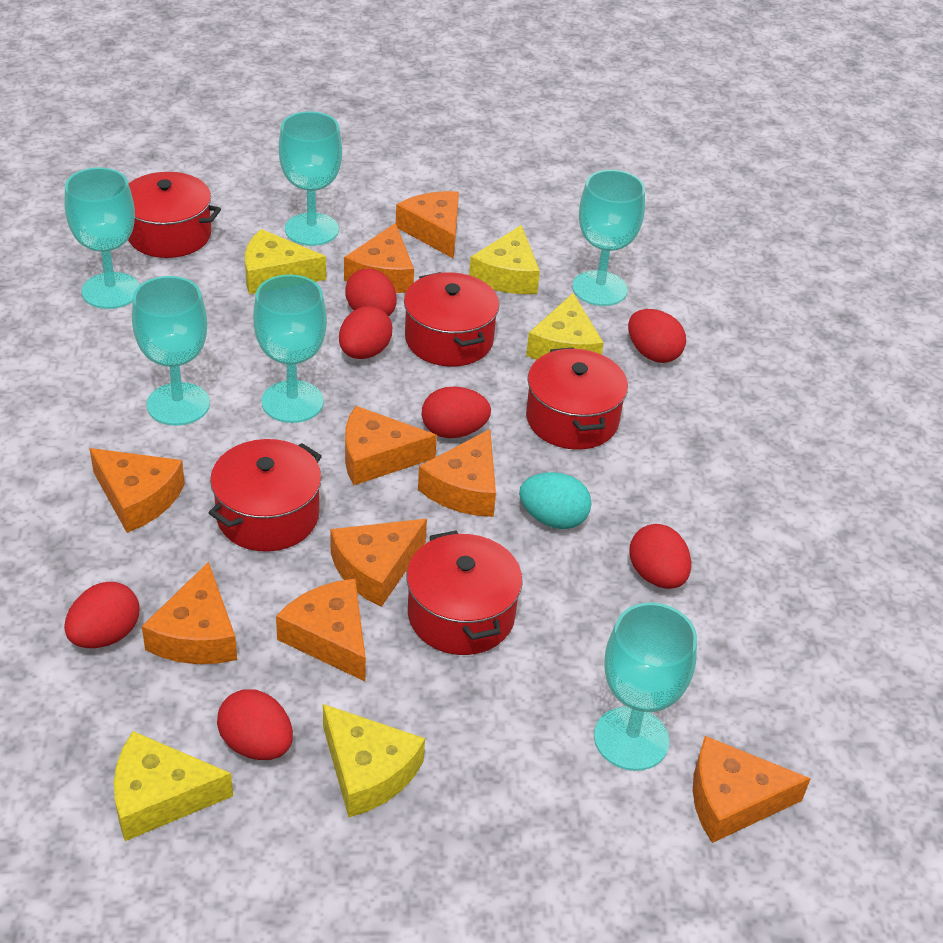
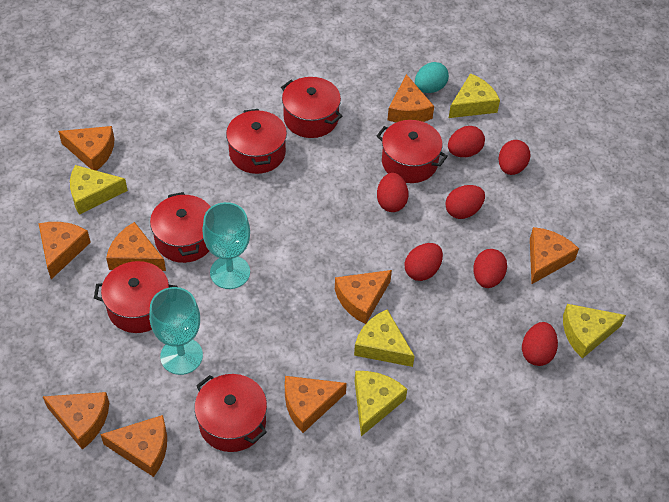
red pot: [128,172,221,258] [209,439,322,552] [404,272,499,367] [406,530,523,655] [526,347,628,450] = 5 -> [94,261,178,333] [150,192,210,263] [194,374,267,452] [226,109,287,174] [281,77,342,138] [377,120,448,183] = 6
turquoise goblet: [65,167,140,309] [132,276,210,426] [253,274,327,423] [279,111,342,246] [572,170,645,306] [594,602,697,771] = 6 -> [149,287,203,375] [202,202,250,289] = 2

